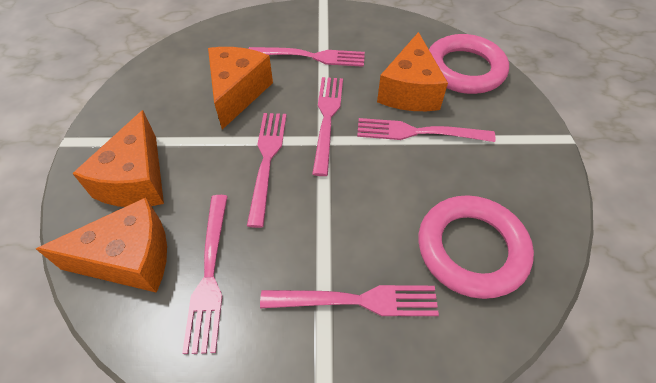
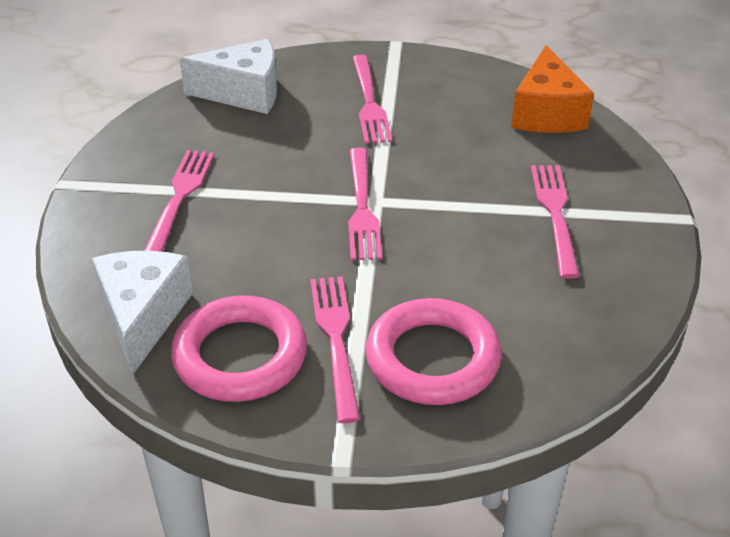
orange cheese: [36,197,167,293] [72,110,164,207] [208,47,273,130] [377,32,448,111] = 4 -> [511,45,594,133] = 1
pink fork: [182,195,228,354] [247,113,287,228] [249,47,365,67] [260,285,439,316] [312,77,343,176] [357,118,496,142] = 6 -> [144,150,214,252] [310,276,360,423] [348,148,382,260] [352,55,392,144] [531,165,580,279] = 5
white cheese: none = 0 -> [92,251,193,375] [179,39,277,114] = 2

